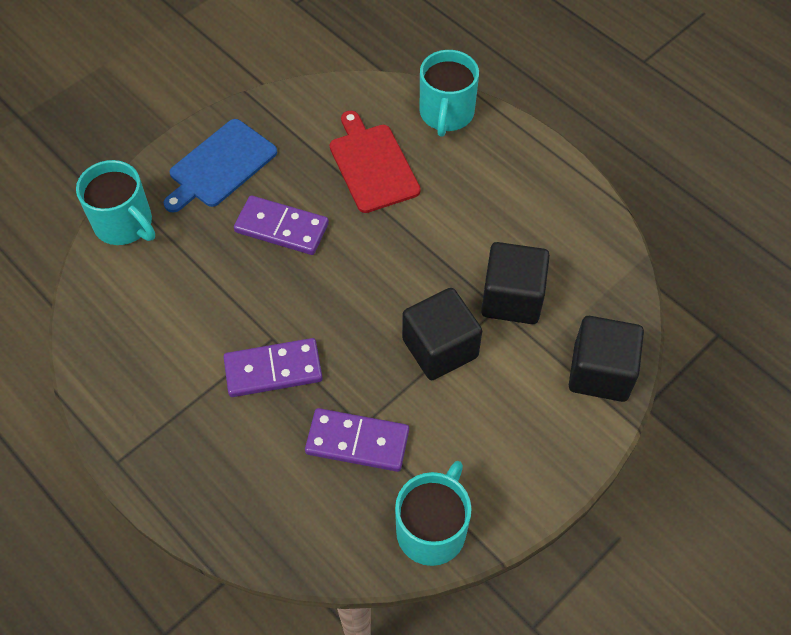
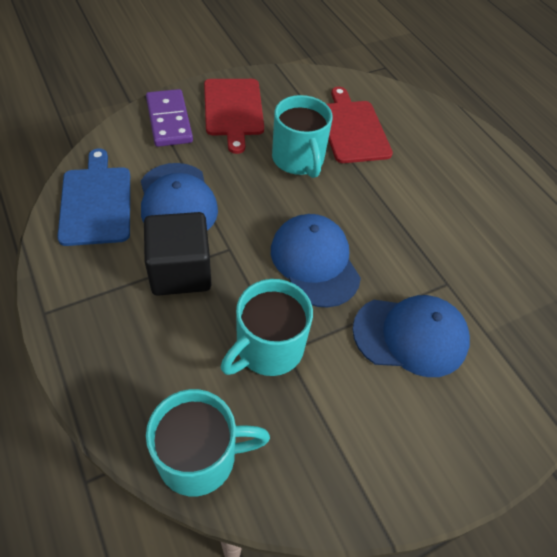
black cube: [402,288,482,380] [481,242,550,324] [569,316,644,402] = 3 -> [144,212,212,296] = 1
blue cap: none = 0 -> [141,163,218,231] [271,214,361,308] [353,295,470,377] = 3
purple domino: [224,338,323,397] [234,195,329,255] [305,408,409,472] = 3 -> [146,89,193,147] = 1
red cutting board: [330,111,421,213] = 1 -> [204,79,264,154] [327,87,393,163] = 2

